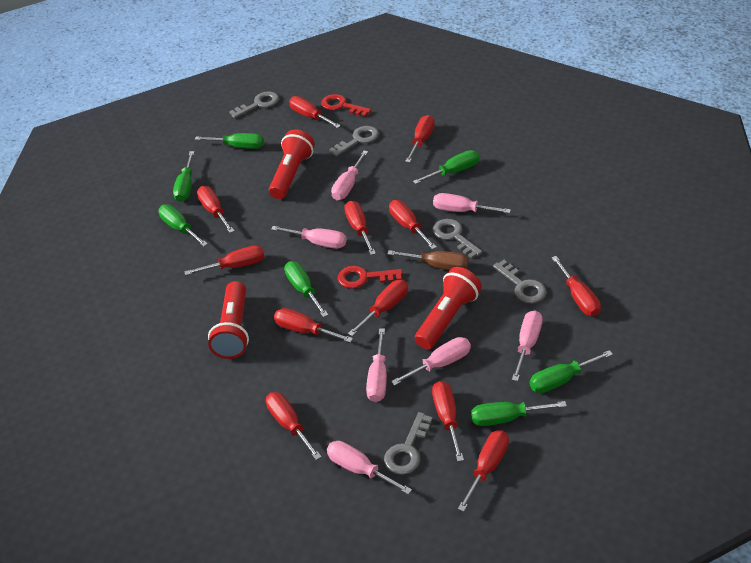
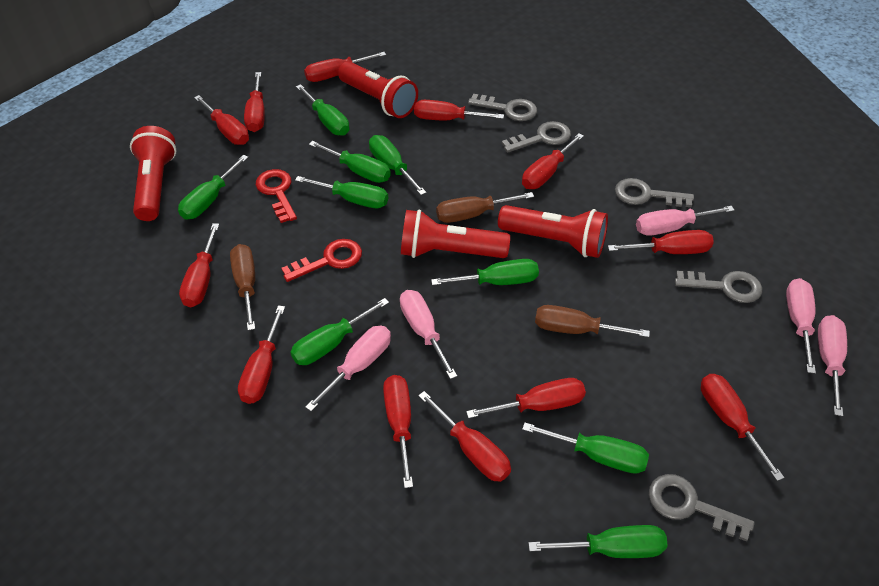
brown screwdriver: [387,250,469,270] = 1 -> [230,244,255,331] [436,192,534,223] [535,305,650,337] = 3
green screwdriver: [158,204,208,247] [173,151,194,202] [195,133,264,149] [284,261,328,317] [413,150,479,184] [471,401,567,426] [529,350,613,393] = 7 -> [178,155,249,220] [291,298,389,365] [295,176,388,208] [296,84,349,136] [309,141,391,183] [369,135,427,195] [431,259,539,286] [522,422,649,474] [528,525,667,558] = 9
pink screwdriver: [271,226,347,249] [327,441,412,495] [331,151,368,200] [366,329,387,402] [391,337,471,386] [433,193,511,213] [512,310,542,381] = 7 -> [305,326,391,412] [400,290,457,379] [636,206,735,236] [786,278,816,374] [818,315,847,417] = 5
red flashlight: [208,281,249,359] [269,129,315,199] [415,267,482,349] = 3 -> [130,126,177,221] [338,61,418,118] [401,210,510,258] [498,205,608,258] = 4

